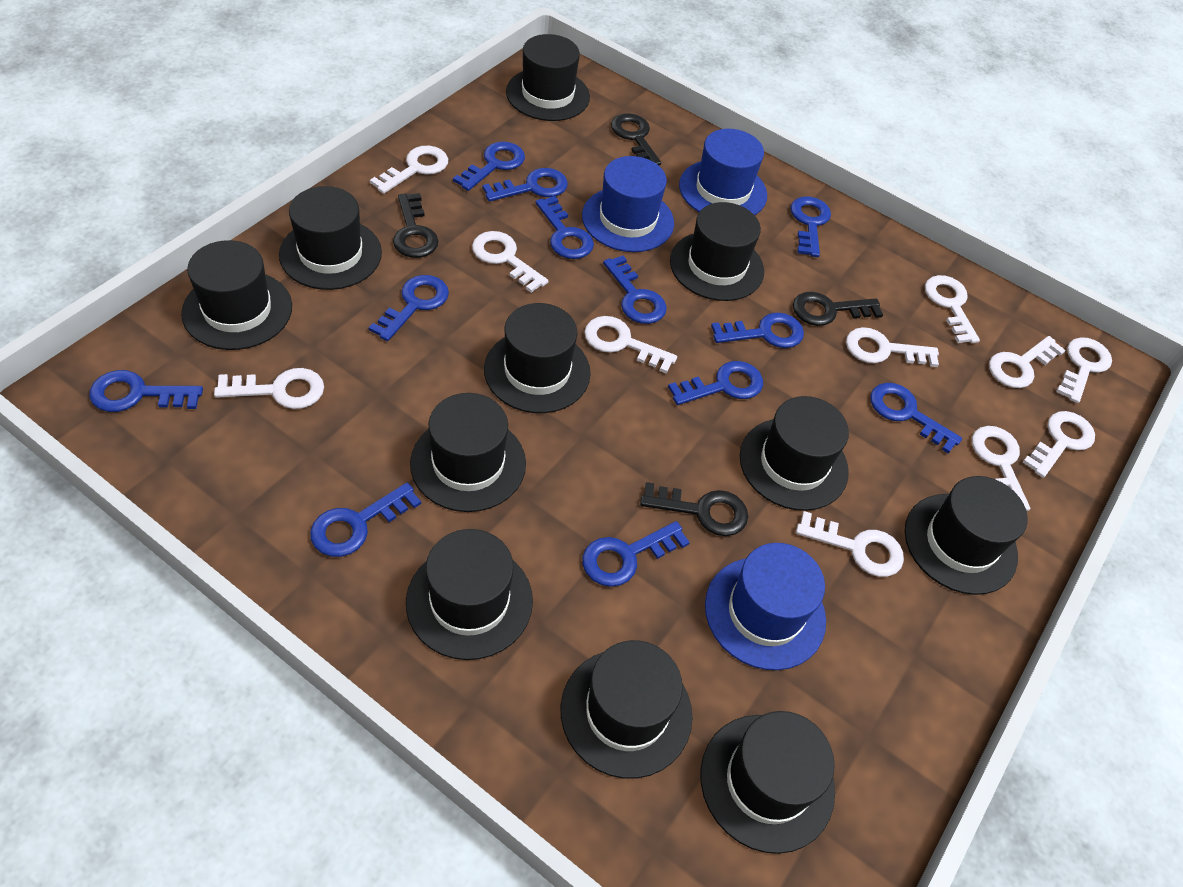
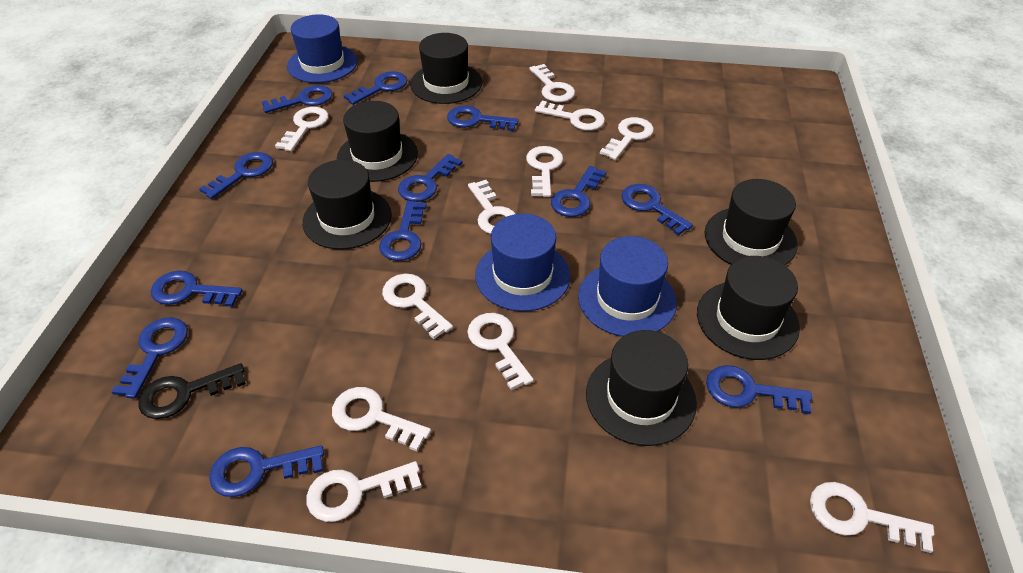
black hat: [181,240,292,350] [279,186,382,290] [406,529,533,660] [410,393,526,512] [484,303,591,413] [506,34,590,121] [561,640,692,779] [670,202,764,301] [700,711,835,854] [740,396,849,511] [905,476,1028,595] = 11 -> [302,160,392,249] [337,101,418,182] [410,33,482,104] [586,330,697,446] [697,256,800,360] [705,179,798,265] = 6
black key: [393,193,439,258] [611,113,661,165] [640,482,748,536] [793,292,883,326] = 4 -> [138,363,246,419] = 1

